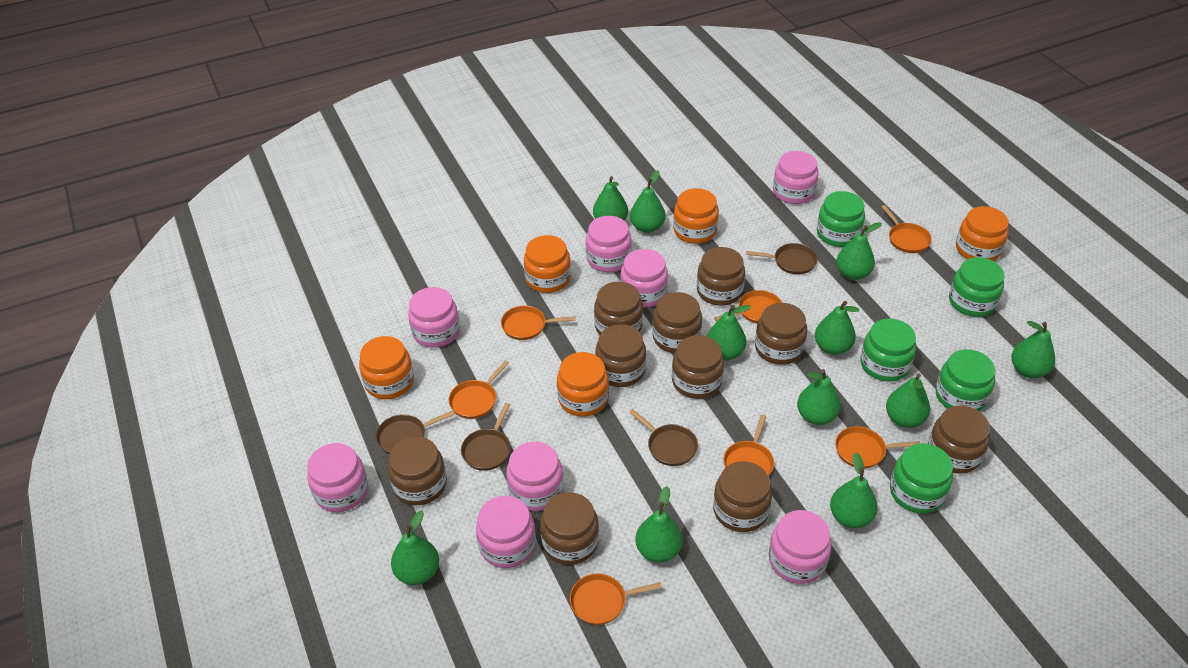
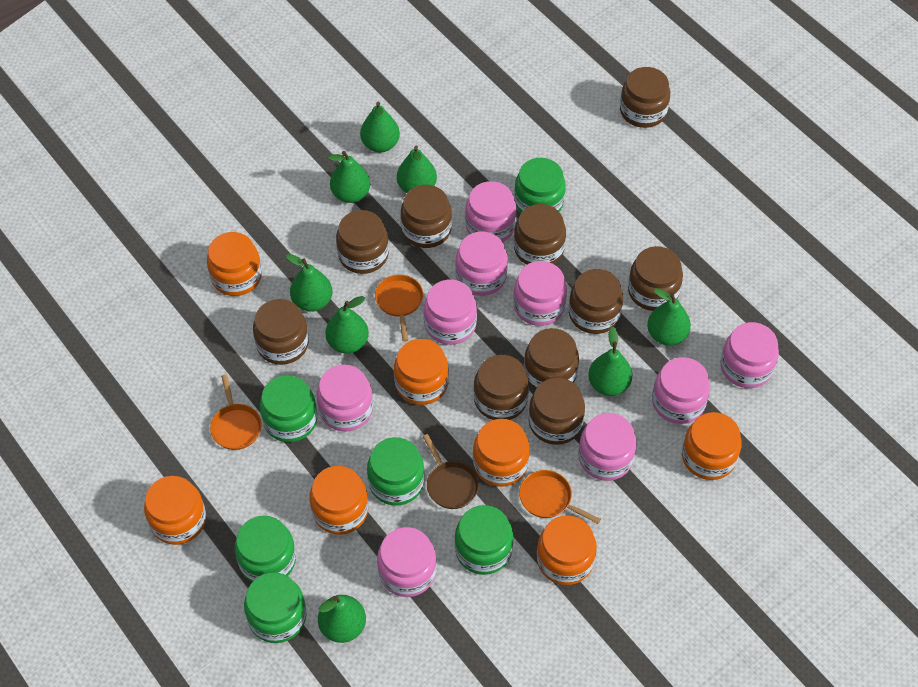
brown pan: [375,410,455,454] [461,403,511,471] [629,409,698,466] [746,243,818,275] = 4 -> [423,434,479,509] = 1
green jar: [817,191,865,247] [861,319,916,382] [890,443,953,514] [936,349,996,411] [949,257,1004,317] = 5 -> [235,516,296,582] [244,572,307,643] [260,375,317,442] [367,437,425,506] [455,505,513,575] [514,158,566,213] = 6
green pear: [391,511,439,585] [593,176,628,221] [630,170,666,233] [635,486,683,562] [707,305,751,360] [797,369,841,425] [815,301,859,355] [830,452,878,528] [836,222,882,280] [886,374,930,428] [1011,321,1055,378] = 11 -> [286,254,332,312] [318,595,366,643] [325,296,369,354] [328,151,370,203] [360,102,400,152] [397,146,437,193] [588,326,633,396] [647,288,691,346] = 8
orange jar: [359,336,414,399] [524,235,571,293] [557,352,609,416] [673,188,719,244] [956,206,1009,261] = 5 -> [144,476,206,545] [207,232,262,296] [310,466,368,535] [394,339,449,405] [473,419,530,487] [537,515,597,585] [682,412,742,480] = 7
orange pan: [449,361,509,419] [501,306,575,340] [570,573,662,625] [714,290,782,324] [723,415,774,476] [835,426,920,468] [881,205,932,253] = 7 -> [210,374,262,450] [375,275,423,342] [519,470,601,524] = 3
pink jar: [307,443,368,512] [408,287,460,348] [476,496,536,568] [506,442,563,511] [586,216,632,272] [620,249,668,307] [769,510,832,584] [773,151,818,204] = 8 -> [317,365,373,431] [377,527,437,597] [423,280,477,345] [455,232,508,296] [465,181,517,242] [513,261,567,326] [579,413,637,481] [652,357,710,424] [720,322,779,388] = 9

